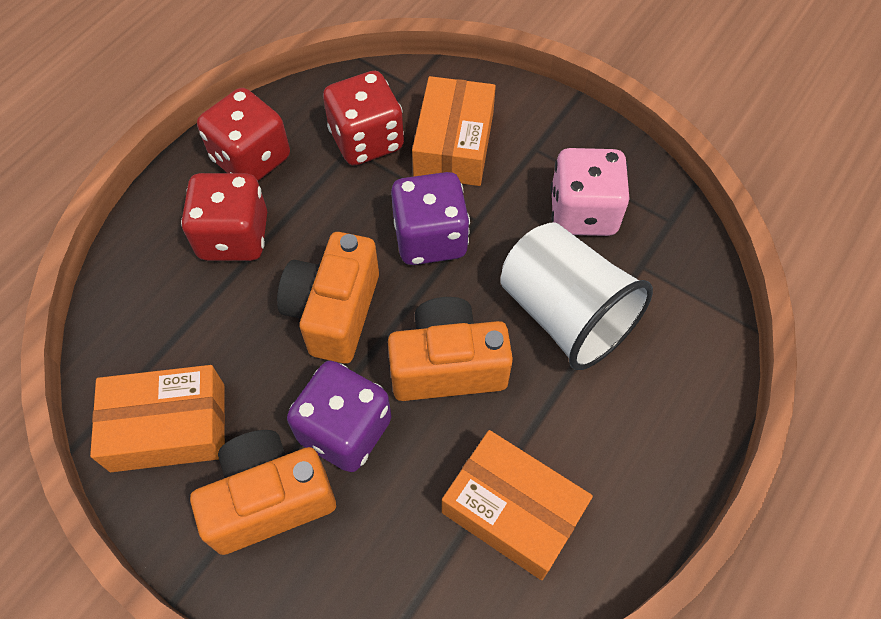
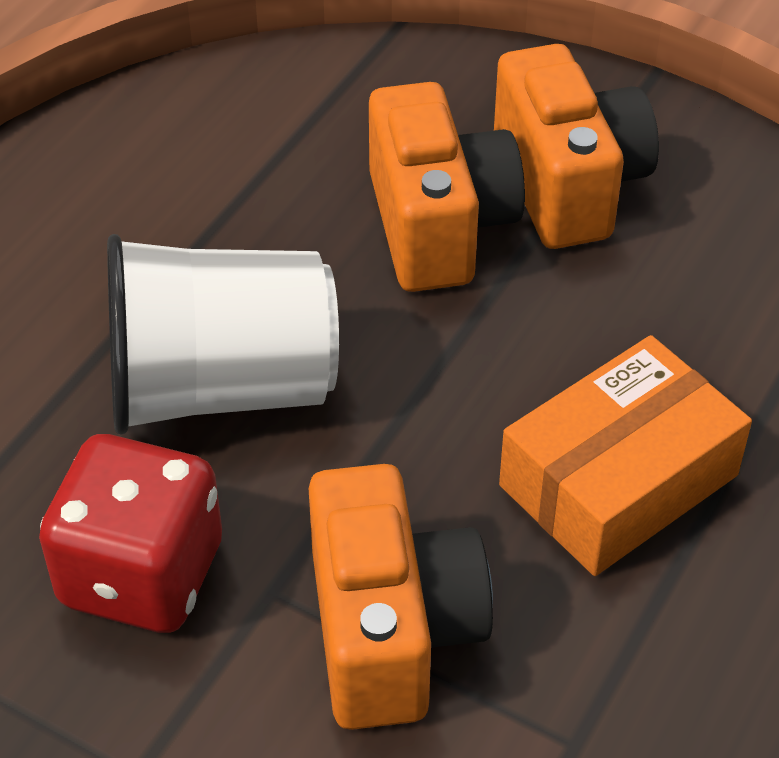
orange box: [90,365,225,472] [412,76,496,186] [442,430,593,580] = 3 -> [499,335,752,576] = 1
pink dice: [550,148,629,236] = 1 -> none = 0
purple dice: [287,361,391,472] [391,172,470,265] = 2 -> none = 0
red dice: [181,173,267,261] [197,88,290,181] [323,71,404,166] = 3 -> [39,434,222,633] = 1

